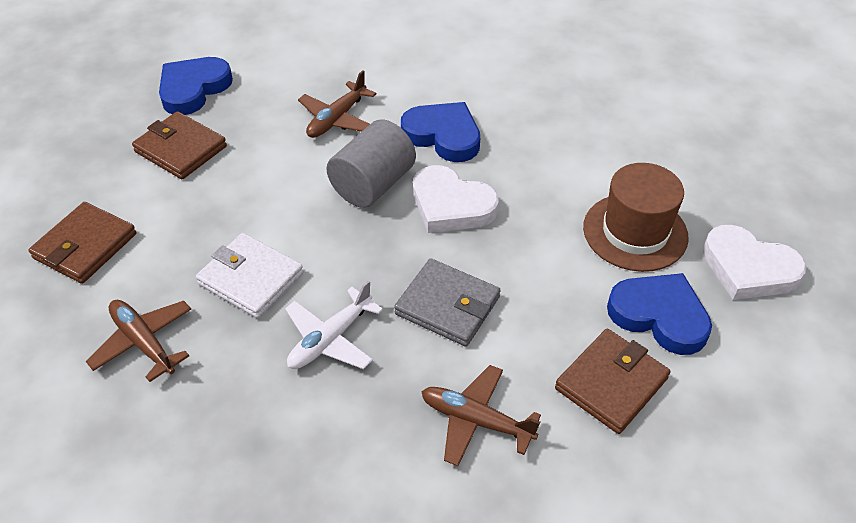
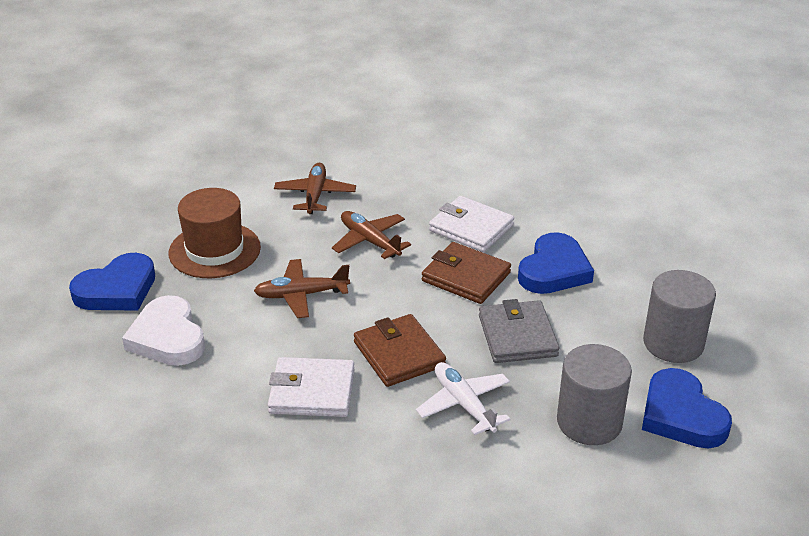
brown wallet: [29,202,136,284] [132,111,227,179] [555,329,670,434] = 3 -> [354,314,446,387] [422,242,511,304] = 2
grey cylinder: [326,120,416,208] = 1 -> [557,344,632,445] [643,270,716,363] = 2
white heart: [413,165,499,233] [703,225,807,300] = 2 -> [122,295,205,366] = 1
white wallet: [196,233,304,318] = 1 -> [268,357,355,417] [429,196,514,252] = 2

